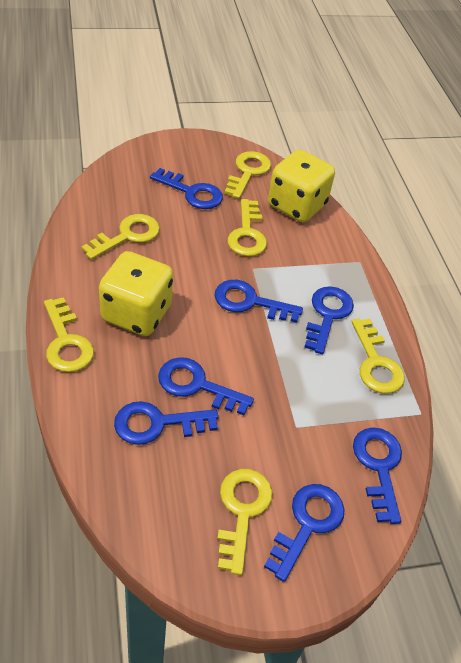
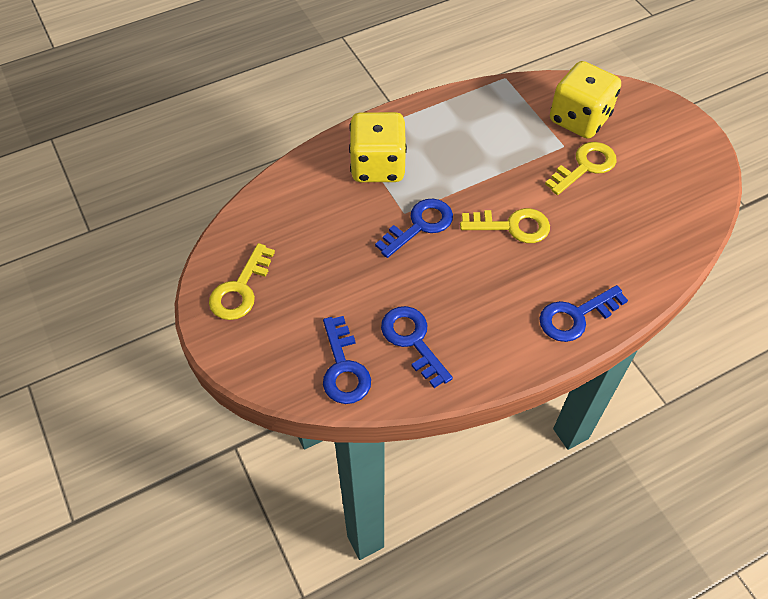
blue key: [114,401,218,445] [150,168,223,209] [158,357,254,415] [215,280,303,323] [264,484,345,582] [304,286,354,354] [353,427,402,524] = 7 -> [323,316,371,404] [375,199,453,258] [381,306,453,388] [539,285,628,342] = 4
yellow key: [44,297,94,372] [82,214,160,260] [217,469,273,575] [224,151,271,199] [227,199,267,256] [351,319,405,394] = 6 -> [209,243,275,320] [460,208,550,243] [545,142,617,195] = 3

